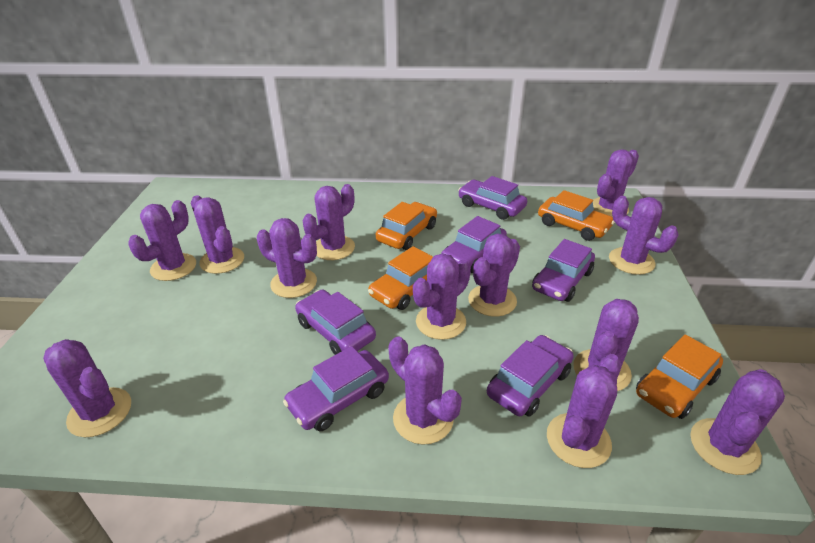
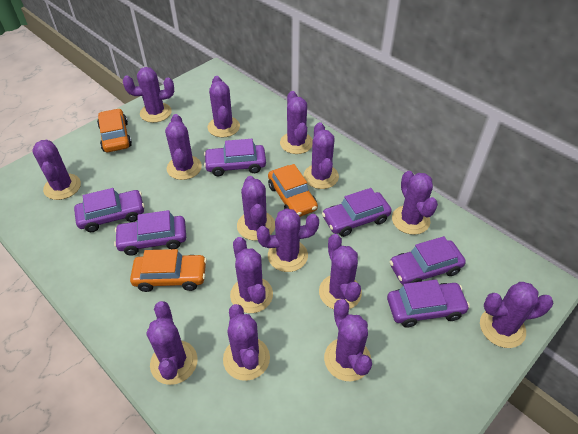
orange car: [368,246,433,310] [376,202,437,250] [538,190,615,241] [636,335,723,419] = 4 -> [97,108,132,152] [130,249,207,292] [268,164,318,217] = 3
purple cactus: [43,339,131,437] [128,200,196,281] [191,195,244,274] [257,218,317,298] [303,184,355,260] [388,336,462,445] [413,253,471,340] [468,234,520,317] [547,354,621,468] [573,299,639,391] [593,149,639,217] [609,196,679,275] [690,369,785,475] = 13 -> [32,140,81,200] [123,67,174,123] [146,301,198,385] [165,114,202,180] [208,76,240,137] [223,304,270,381] [230,237,273,313] [237,176,275,241] [257,208,319,272] [280,91,313,154] [303,122,339,189] [319,234,362,309] [324,299,372,381] [392,171,438,235] [480,282,553,348] = 15

